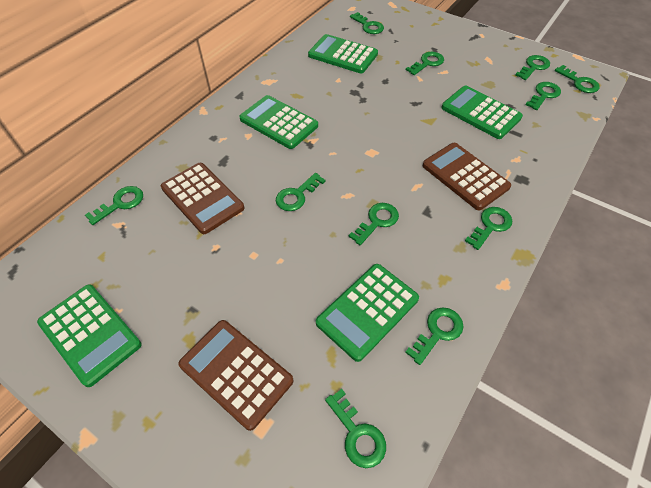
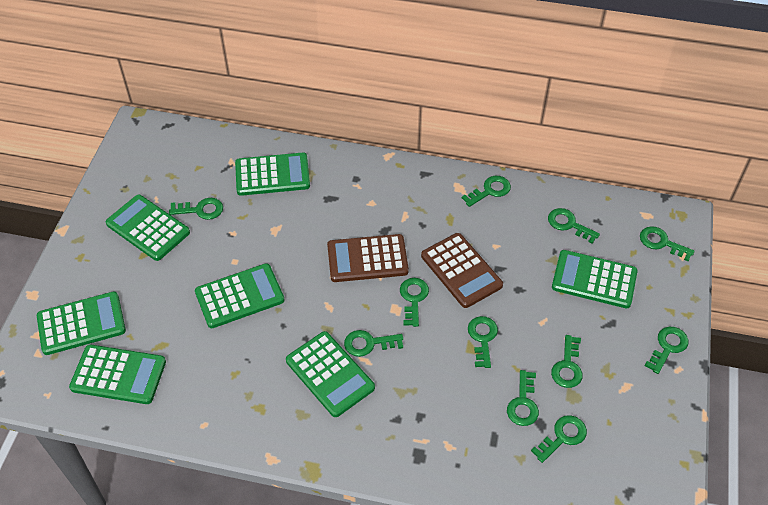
brown calculator: [161,163,245,234] [178,320,294,431] [422,143,511,210] = 3 -> [327,234,409,282] [421,233,503,308] = 2
green calculator: [37,284,141,387] [239,95,318,149] [308,34,378,73] [316,264,419,362] [442,86,523,139] = 5 -> [37,292,126,355] [69,345,166,404] [106,195,190,261] [195,263,284,328] [235,152,310,196] [286,331,375,417] [552,250,638,308] = 7

